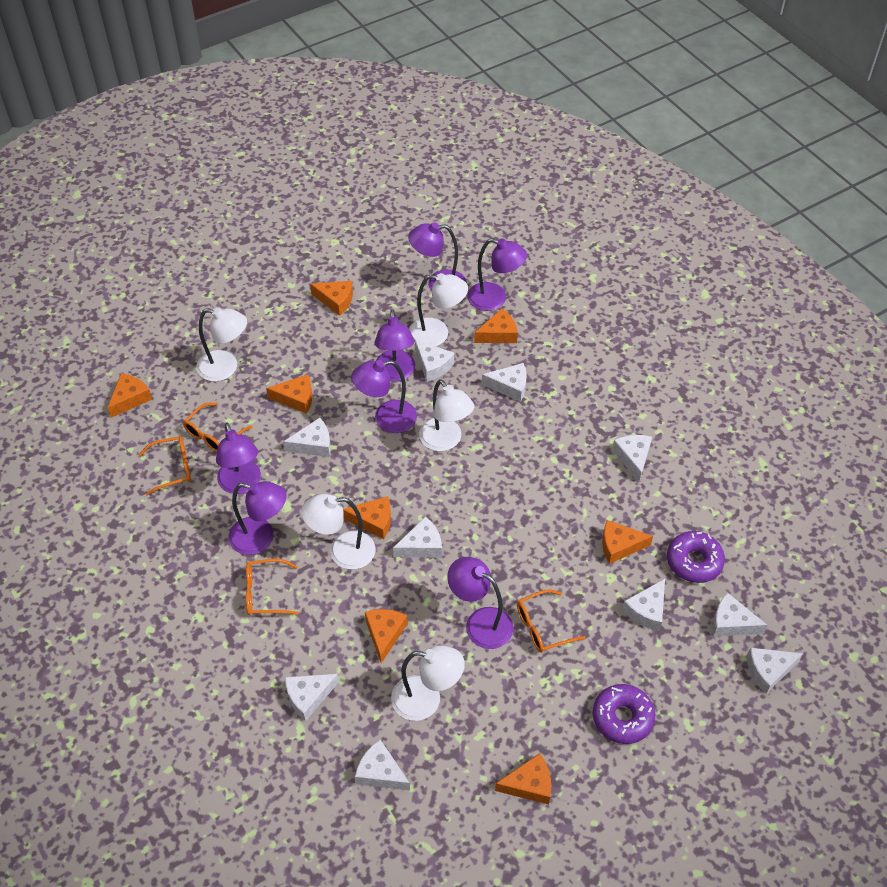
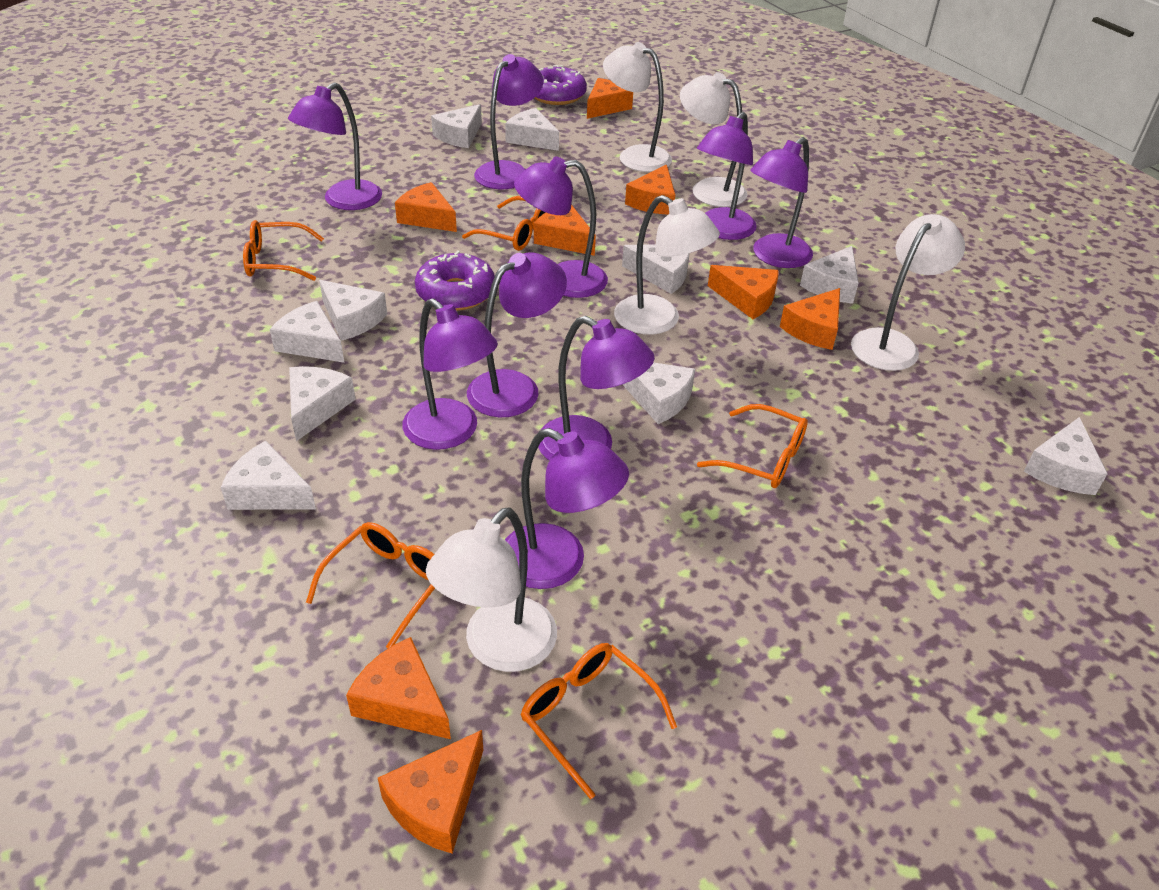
orange glasses: [139,436,191,496] [183,403,253,452] [246,559,299,615] [517,589,586,652] = 4 -> [243,220,324,281] [306,522,435,648] [462,196,545,251] [521,643,677,799] [697,404,808,488] = 5
purple lamp: [216,422,261,494] [228,481,286,555] [351,360,417,433] [374,309,415,381] [408,222,467,291] [447,557,513,649] [467,238,527,311] = 7 -> [288,82,382,210] [402,298,498,450] [467,253,567,417] [474,54,543,189] [505,428,629,589] [514,157,608,298] [538,316,655,461] [697,112,757,240] [750,137,813,268] = 9

